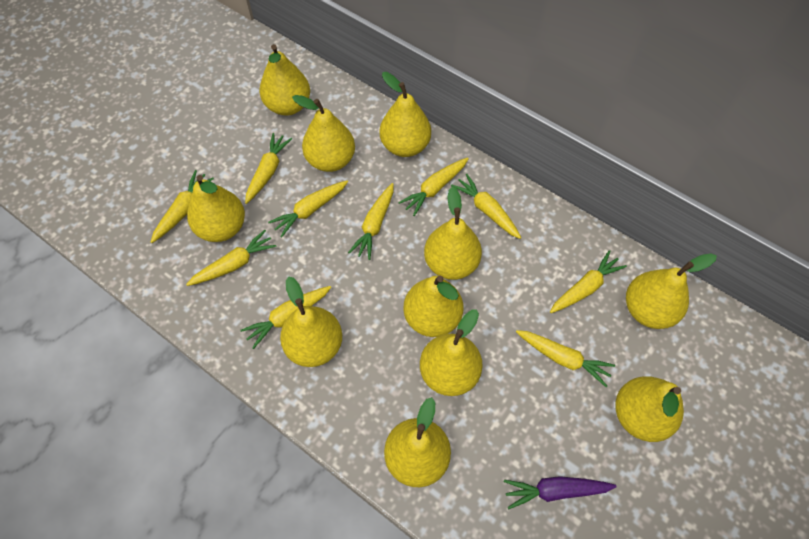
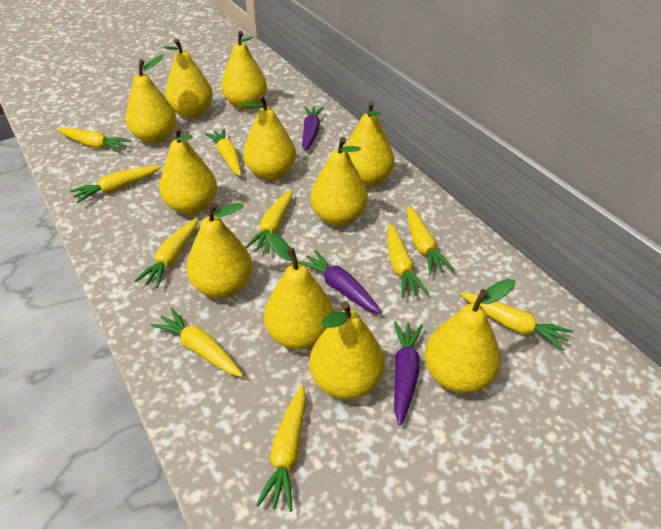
purple carrot: [504,476,617,509] = 1 -> [297,250,382,314] [302,106,324,151] [394,321,423,425] = 3

